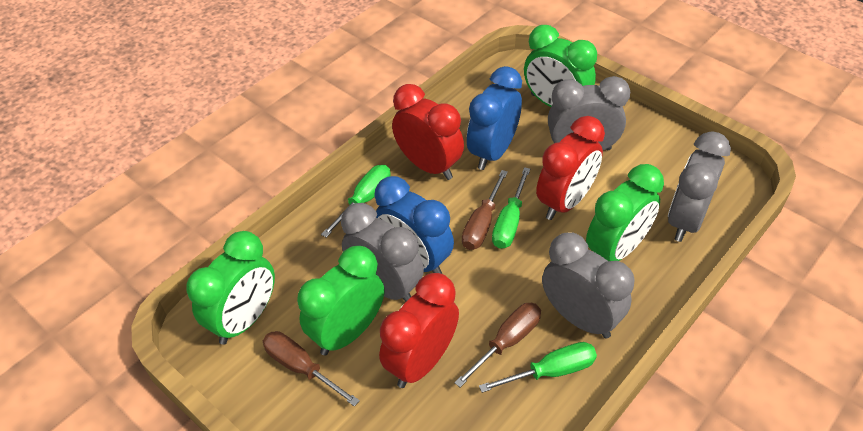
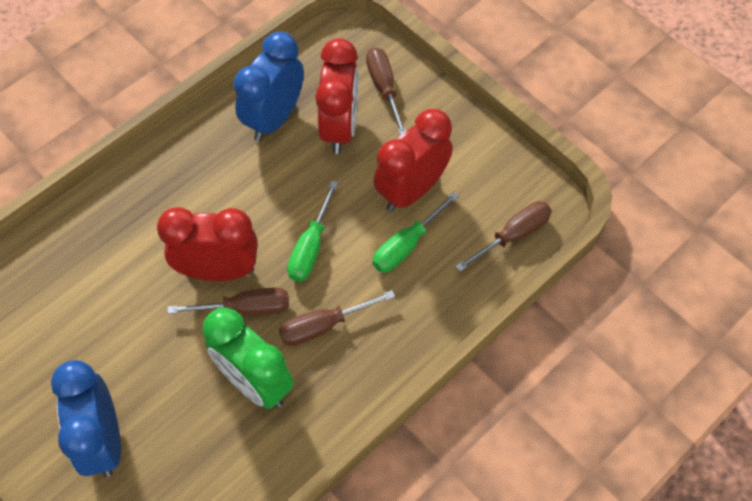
brown screwdriver: [263,331,360,407] [454,303,541,387] [462,170,508,250] = 3 -> [167,287,289,315] [279,290,395,346] [366,48,406,136] [455,201,552,272] = 4
green clock: [186,231,275,345] [297,246,384,355] [524,25,597,107] [586,164,664,261] = 4 -> [203,307,294,409] = 1
green screwdriver: [321,165,391,238] [479,342,597,393] [492,167,530,249] = 3 -> [287,181,339,282] [373,192,459,273] = 2
grey clock: [341,203,424,302] [542,232,635,339] [548,76,630,150] [668,131,731,242] = 4 -> none = 0

